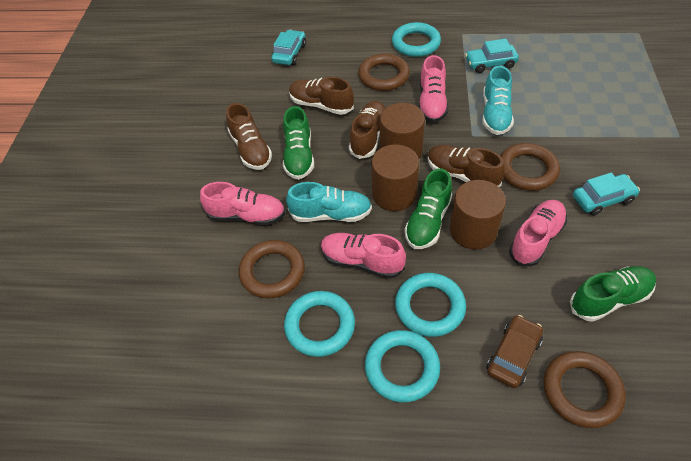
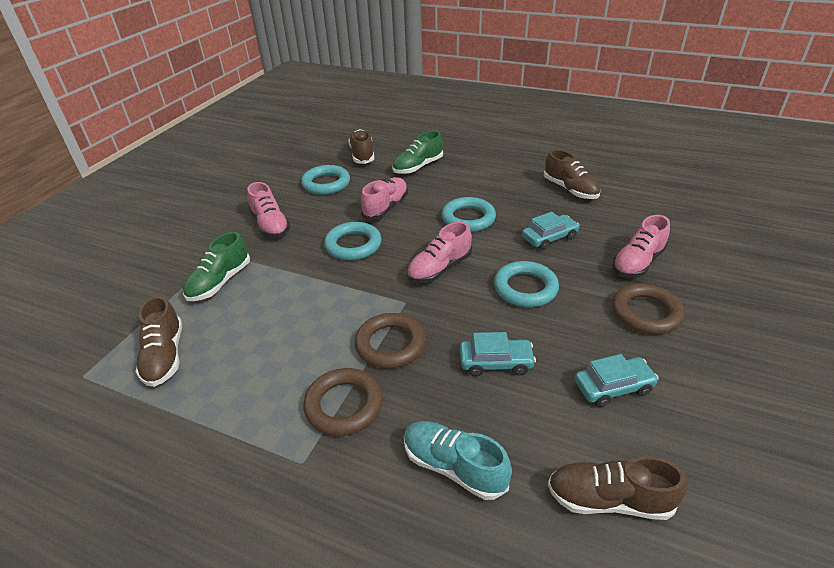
brown car: [486,315,543,388] = 1 -> none = 0
brown cylinder: [372,144,419,211] [380,103,425,159] [450,180,506,250] = 3 -> none = 0
brown ring: [239,240,305,299] [358,54,410,91] [500,143,560,191] [544,351,626,428] = 4 -> [303,368,383,436] [355,313,426,369] [612,284,685,334] = 3
green shoe: [283,106,314,180] [404,168,452,249] [570,266,656,322] = 3 -> [183,232,250,301] [392,130,443,174] = 2
turquoise shoe: [286,182,372,222] [482,66,514,135] = 2 -> [404,421,512,500] = 1

